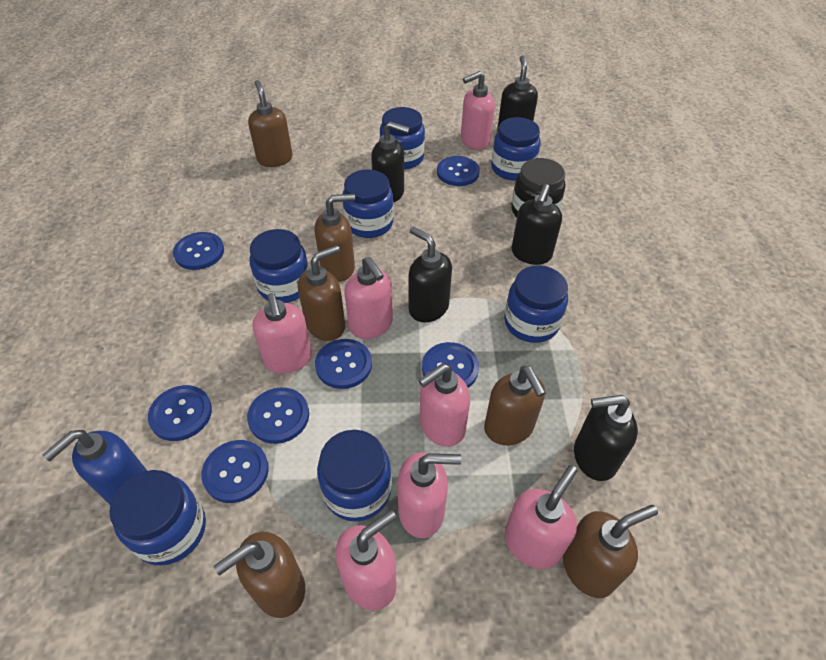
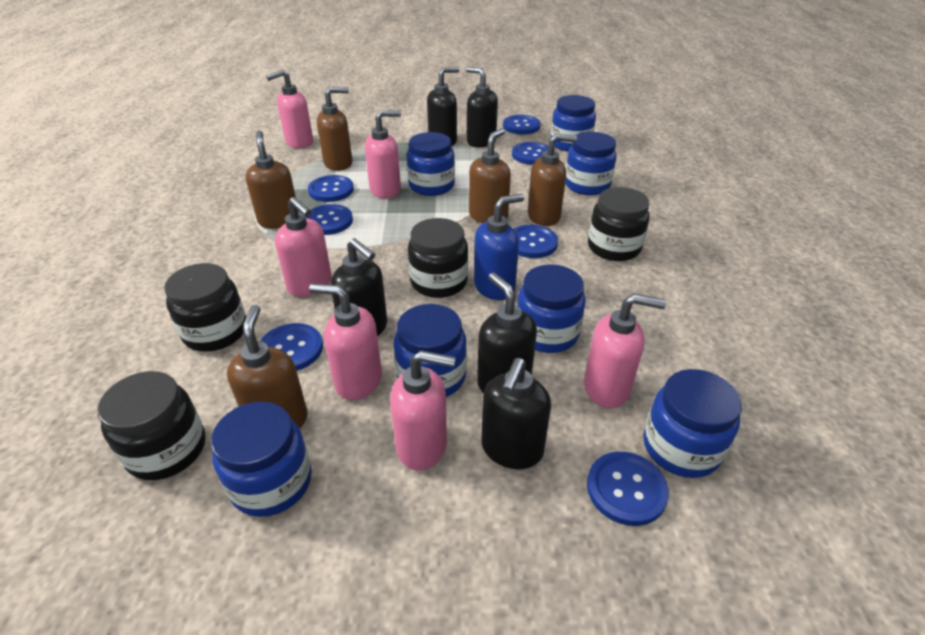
black jar: [512,158,565,217] = 1 -> [98,371,206,480] [164,263,246,352] [408,218,468,298] [588,187,650,261] = 4
brown soap dispenser: [214,532,305,618] [248,80,293,167] [298,245,345,341] [314,194,355,282] [484,366,546,445] [563,505,658,598] = 6 -> [227,305,308,429] [245,131,299,229] [317,87,352,171] [469,128,511,223] [528,134,577,226] = 5
pink soap dispenser: [252,293,312,374] [335,510,397,610] [344,257,393,339] [397,453,461,538] [419,364,470,447] [461,71,495,150] [505,465,578,569] = 7 -> [266,69,313,148] [275,197,332,297] [309,283,382,400] [365,110,401,199] [390,350,456,470] [584,293,666,408] = 6

